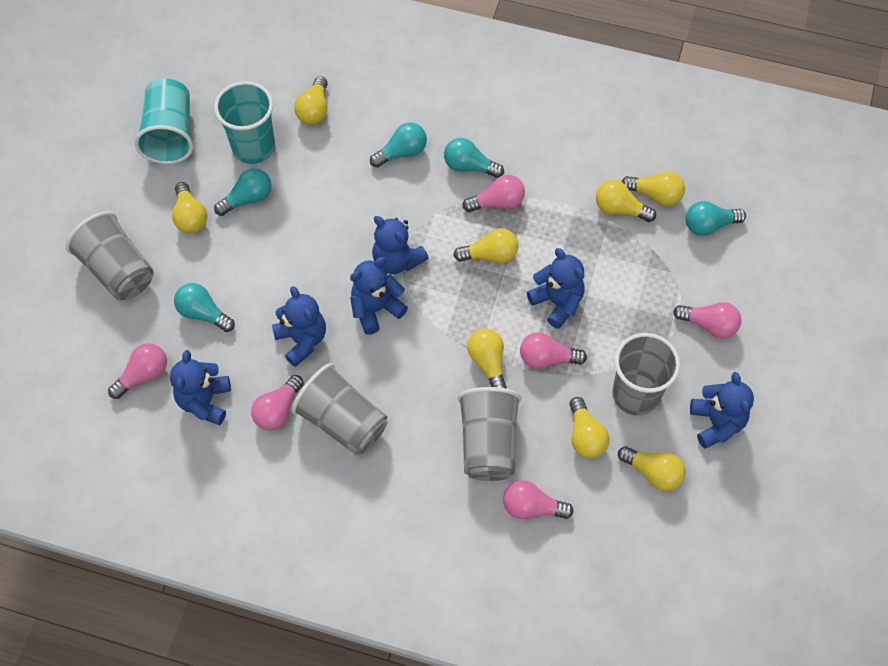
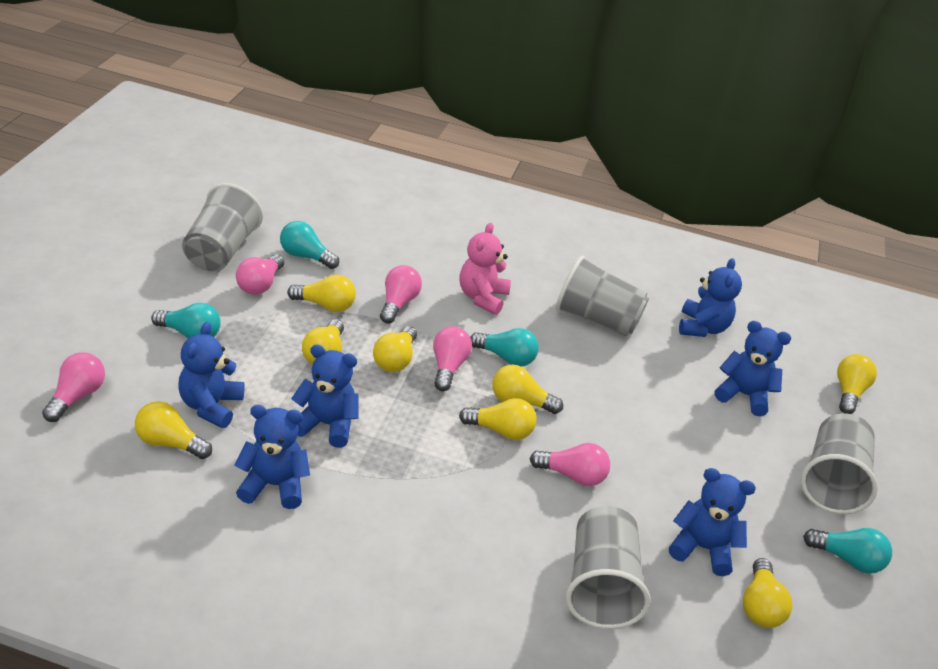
pink light bulb: [108,343,167,399] [251,375,304,431] [462,175,525,212] [503,480,574,519] [520,332,587,369] [673,302,742,338] = 6 -> [42,352,105,422] [236,254,284,295] [380,265,422,323] [433,326,472,391] [529,443,610,486] = 5
pink teddy bear: none = 0 -> [460,223,511,315] = 1
turquoise cup: [134,79,193,164] [214,81,275,164] = 2 -> none = 0
turquoise light bulb: [174,283,235,332] [214,168,272,216] [370,122,427,168] [444,138,504,178] [685,201,746,236] = 5 -> [151,303,221,338] [280,221,339,269] [470,328,539,367] [803,528,892,573] = 4

